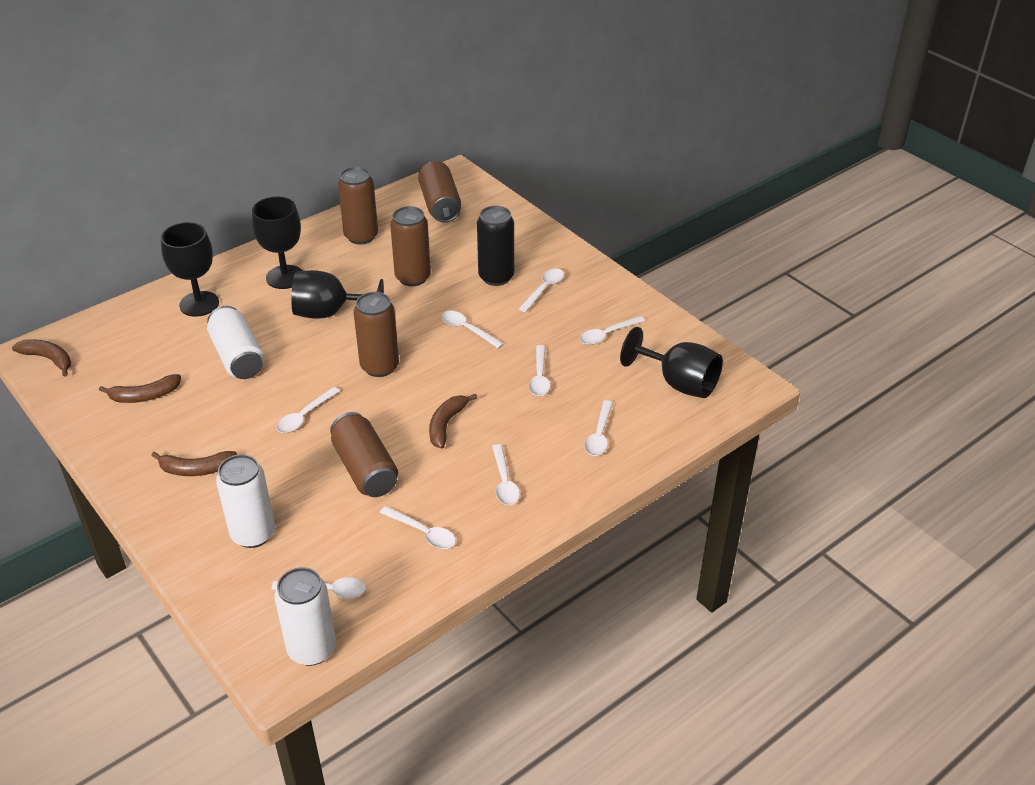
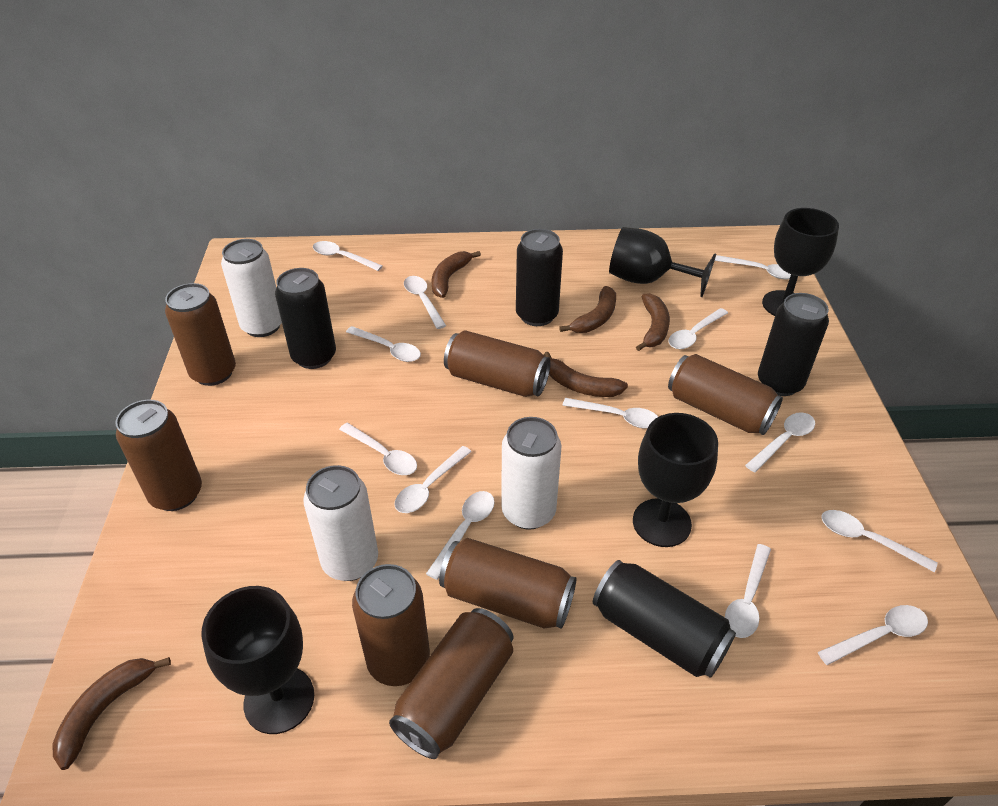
black can: [477,206,514,286] = 1 -> [275,268,336,369] [516,229,563,326] [593,560,736,678] [758,293,829,396] = 4
brown banana: [12,339,71,377] [99,374,181,403] [151,451,237,476] [429,394,478,449] = 4 -> [52,657,171,770] [431,251,481,298] [544,352,628,397] [559,286,616,333] [636,293,670,351] = 5
brown can: [330,412,398,497] [338,167,378,245] [354,292,399,377] [390,206,431,286] [418,161,461,223] = 5 -> [115,400,202,511] [165,283,236,386] [352,564,430,686] [389,608,513,759] [439,538,576,629] [444,330,551,397] [668,354,783,435] = 7
white spoon: [271,578,366,598] [276,387,340,433] [379,506,456,549] [441,311,504,349] [492,444,520,505] [519,269,564,312] [529,345,550,396] [580,316,645,345] [584,400,613,456] = 9 -> [313,241,383,271] [339,423,417,475] [346,326,421,362] [394,446,472,513] [404,276,446,329] [426,491,495,580] [562,398,658,429] [669,308,728,349] [715,255,791,279] [725,544,771,638] [745,412,815,473] [818,605,928,665] [821,510,938,572] = 13

